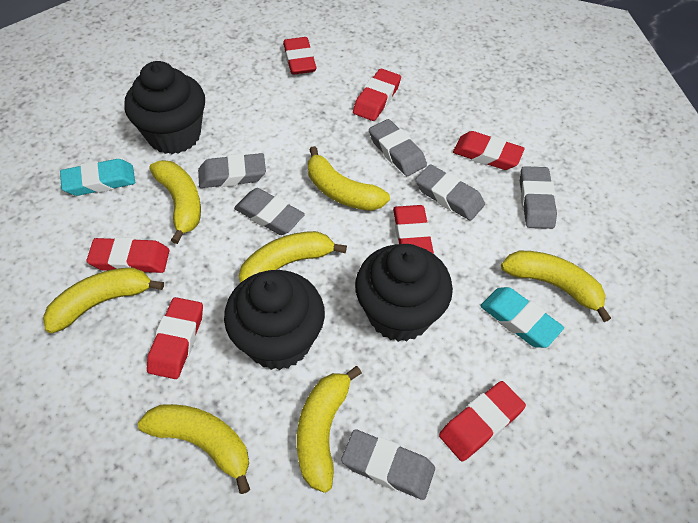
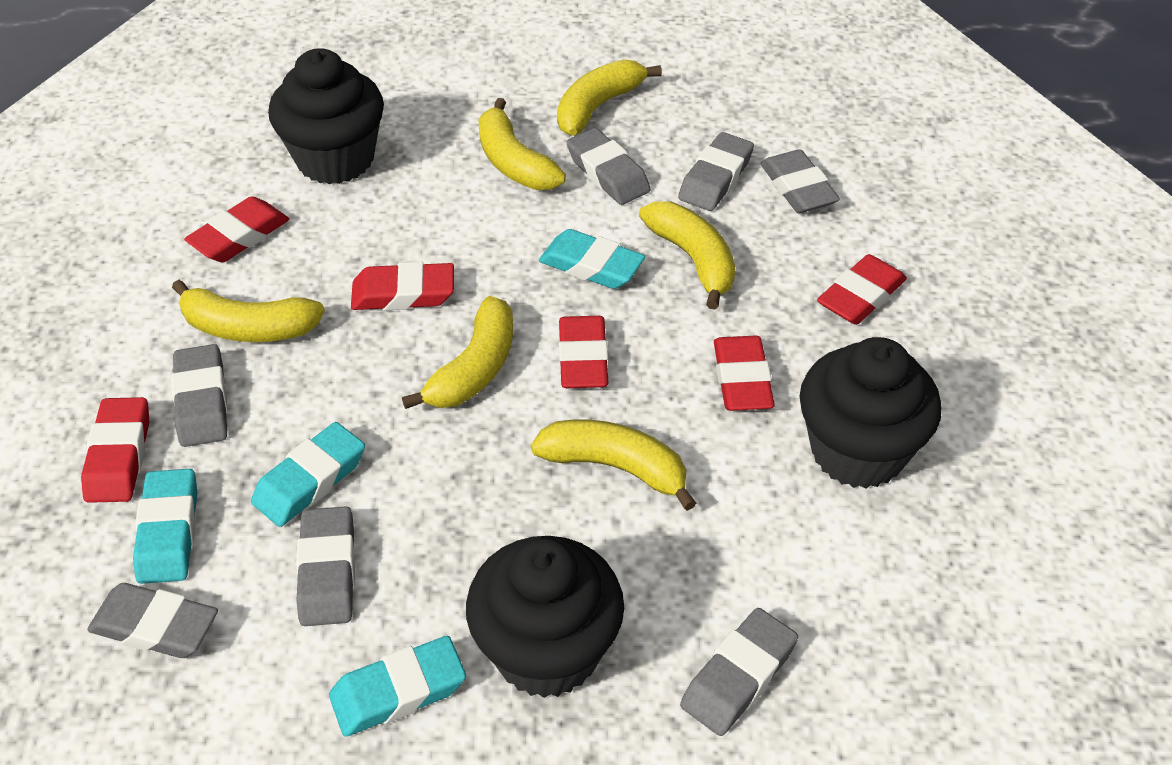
grey eraser: [198,153,266,188] [234,188,305,235] [341,429,435,500] [369,119,427,176] [415,164,485,221] [520,166,557,229] = 6 -> [87,583,218,658] [171,344,228,447] [296,507,355,626] [566,128,651,205] [678,132,754,211] [680,608,798,736] [760,149,840,213] = 7
red eraser: [87,237,170,273] [147,297,203,379] [283,37,316,75] [353,69,401,121] [393,205,434,254] [439,381,526,461] [453,131,525,170] = 7 -> [81,397,150,503] [184,196,289,262] [351,262,454,311] [559,316,609,388] [714,336,775,411] [817,254,907,325] = 6
turquoise eraser: [60,159,135,196] [481,287,564,348] = 2 -> [133,469,198,584] [251,422,365,527] [329,636,466,737] [539,229,645,289] = 4
yellow banana: [43,267,164,333] [138,404,250,494] [150,160,201,244] [239,231,347,283] [297,366,362,493] [308,146,390,211] [501,251,611,322] = 7 -> [172,280,325,342] [402,296,513,409] [478,98,566,190] [531,420,696,511] [557,59,662,135] [639,201,735,309] = 6

